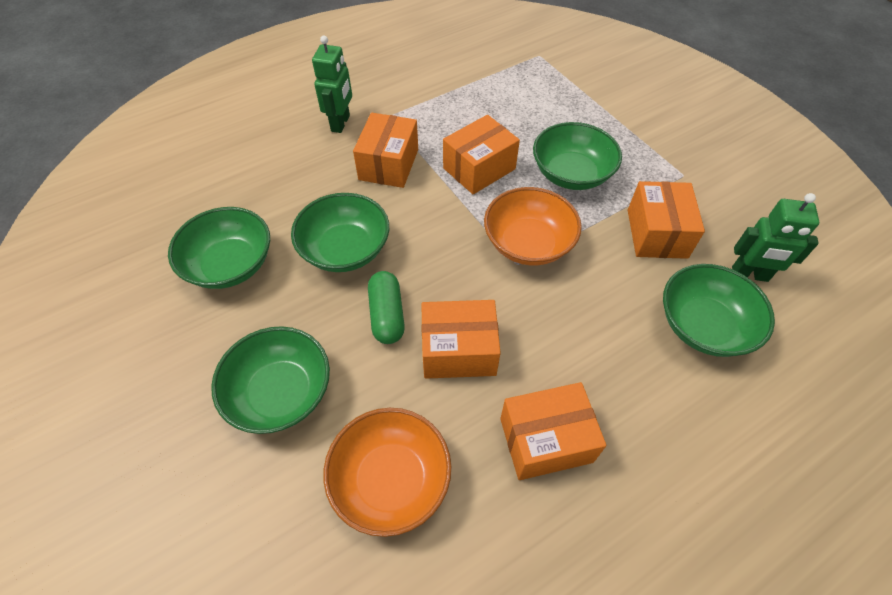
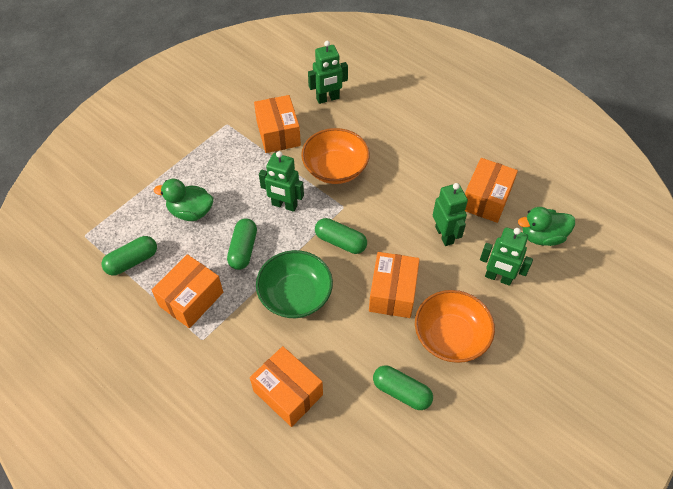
green bowl: [168,207,270,289] [211,326,330,434] [291,193,389,272] [533,122,622,190] [663,264,775,357] = 5 -> [256,250,333,318] = 1
green capsule: [368,271,405,344] = 1 -> [102,236,157,276] [227,218,257,270] [315,218,367,254] [373,366,433,410] = 4
green duck: none = 0 -> [154,179,213,221] [518,207,575,246] = 2
green robot: [312,35,352,133] [732,193,819,282] = 2 -> [259,151,304,212] [308,41,348,104] [433,183,468,246] [480,227,533,286] = 4

